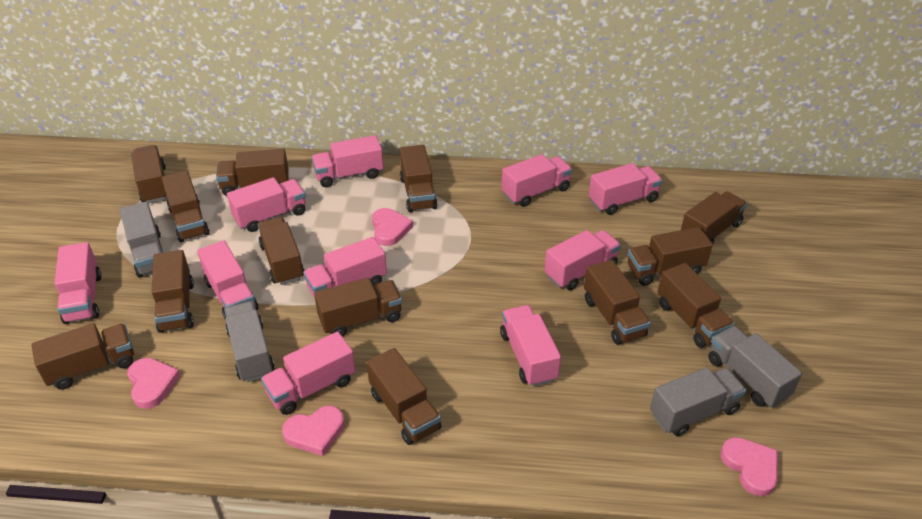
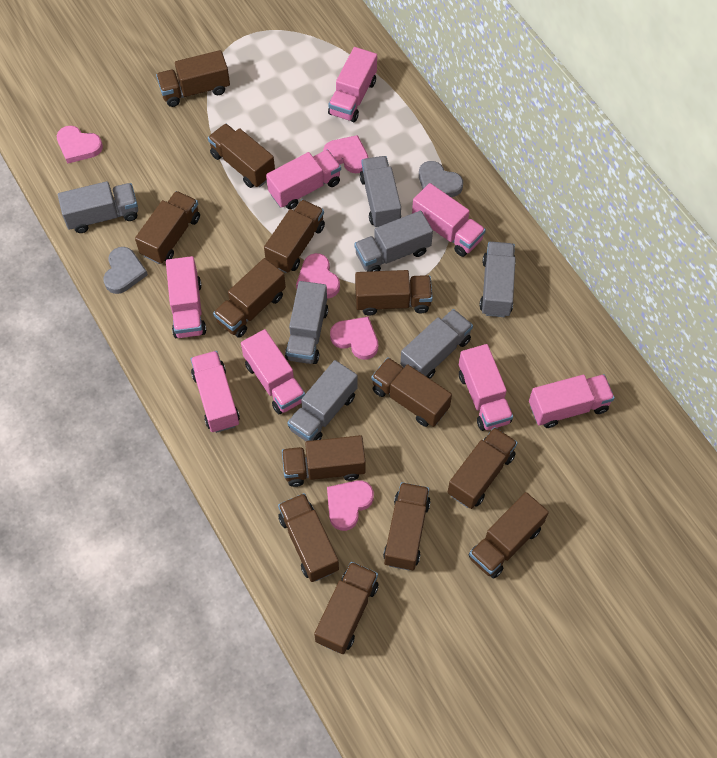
grey heart: none = 0 -> [104,247,148,294] [419,161,463,197] = 2
grey truck: [120,202,163,278] [224,301,275,382] [650,367,746,436] [708,326,802,408] = 4 -> [58,181,138,233] [285,281,328,364] [287,360,358,441] [354,211,433,272] [360,156,401,227] [400,309,473,379] [479,242,516,317] = 7
pink heart: [127,358,181,409] [282,406,344,456] [372,208,413,246] [720,437,778,496] = 4 -> [57,126,103,164] [296,253,340,299] [323,135,369,173] [327,480,374,531] [330,317,378,360] = 5
pink truck: [54,242,101,324] [197,240,259,319] [227,177,306,232] [261,332,356,415] [303,237,387,298] [312,135,383,187] [500,305,561,387] [501,154,572,207] [544,230,621,290] [589,163,663,215] = 10 -> [166,256,206,338] [191,351,240,433] [241,329,305,414] [266,150,341,209] [328,47,377,122] [412,183,486,257] [459,344,513,431] [529,374,615,428] = 8

